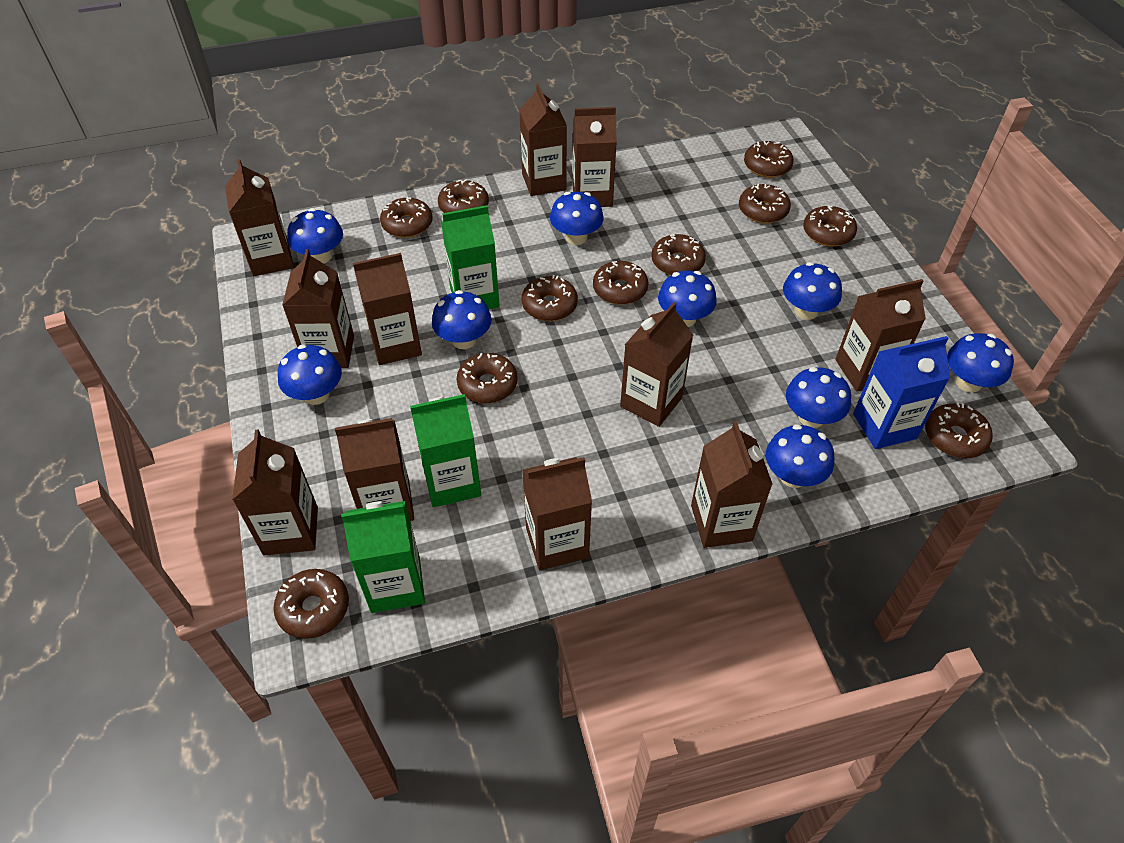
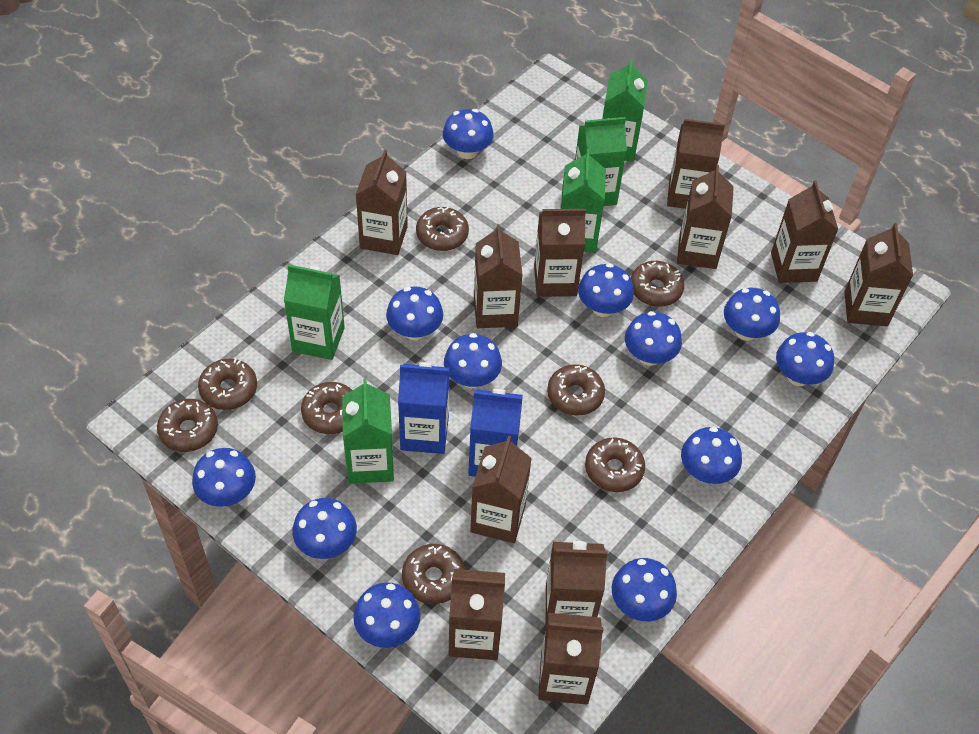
blue carton: [853,336,950,449] = 1 -> [398,362,450,454] [468,389,523,477] = 2
blue mushroom: [278,345,342,405] [287,208,343,263] [432,290,492,349] [550,192,604,245] [658,271,717,327] [766,424,834,488] [783,262,842,320] [786,367,851,428] [947,333,1014,393] = 9 -> [192,448,256,507] [292,498,357,559] [353,582,420,648] [386,286,443,340] [443,109,494,159] [444,333,502,388] [578,263,634,317] [612,558,677,621] [625,311,682,366] [681,427,742,484] [724,288,780,341] [776,332,834,386] = 12
brown donut: [273,569,349,639] [380,197,432,238] [438,179,489,213] [456,353,517,403] [522,275,578,321] [593,261,648,305] [651,234,706,275] [739,184,791,223] [744,141,794,178] [803,206,857,246] [925,402,993,458] = 11 -> [157,399,218,452] [198,359,257,410] [301,382,352,434] [402,544,465,604] [416,207,469,251] [547,364,605,416] [585,438,645,492] [631,261,684,307] = 8
green carton: [341,501,425,613] [410,394,481,507] [441,205,500,309] = 3 -> [284,264,345,360] [342,379,394,484] [560,149,606,253] [575,117,627,206] [602,59,648,162] = 5

